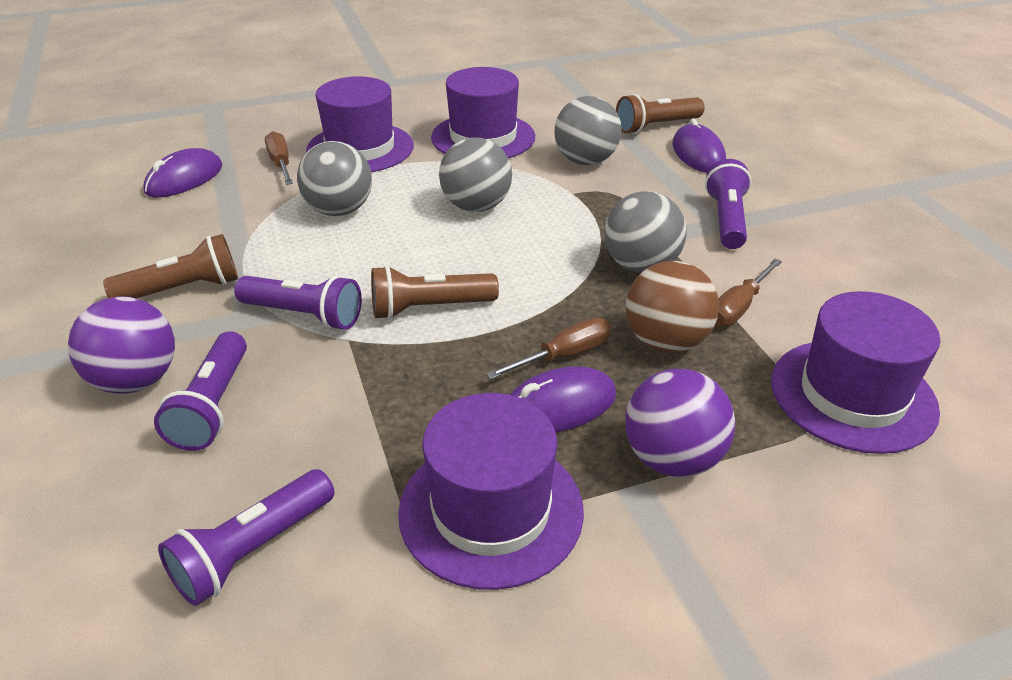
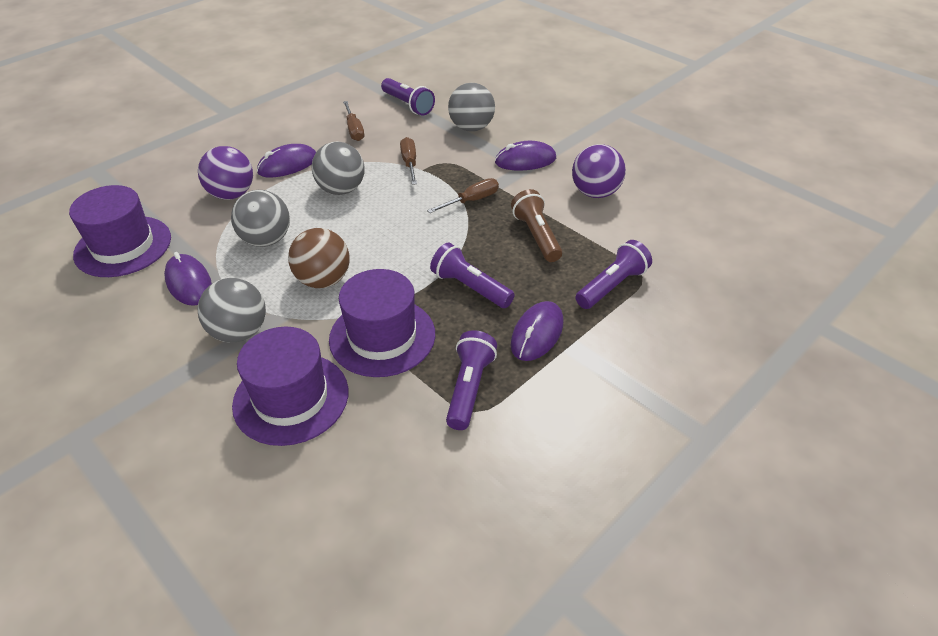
brown flashlight: [103,234,238,298] [371,265,499,320] [616,94,704,134] = 3 -> [511,189,562,262] = 1
purple hat: [306,76,414,172] [398,393,584,590] [431,67,535,158] [771,291,940,454] = 4 -> [69,185,171,277] [232,327,348,446] [329,269,435,377] = 3
purple mouse: [144,148,222,197] [510,366,616,432] [673,119,726,173] = 3 -> [164,252,212,306] [257,144,316,177] [495,141,556,170] [511,301,563,361] = 4

